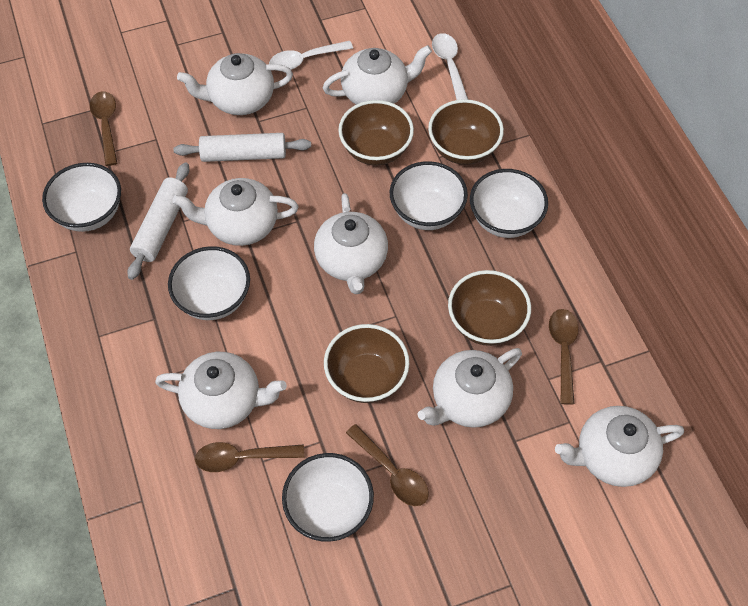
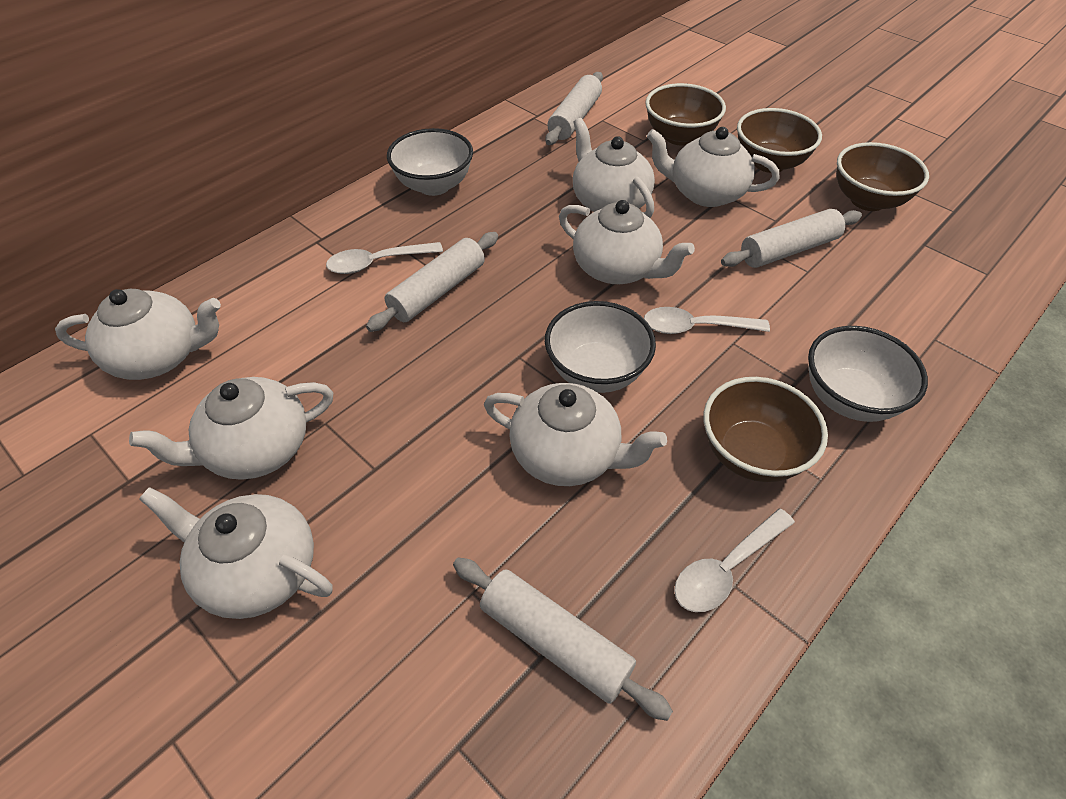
brown spoon: [90,91,117,166] [195,442,305,472] [346,424,429,506] [549,309,579,405] = 4 -> none = 0
white bowl: [42,163,121,232] [168,246,250,320] [282,453,374,542] [390,161,468,230] [470,169,548,238] = 5 -> [387,128,473,196] [545,301,656,393] [808,326,928,422] = 3
white rolling pin: [127,163,189,280] [174,133,311,162] = 2 -> [366,232,498,332] [453,558,673,721] [545,72,603,145] [721,209,862,268] = 4
white spoon: [269,41,353,70] [432,33,468,100] = 2 -> [326,242,443,274] [644,307,770,334] [674,509,795,612] = 3

